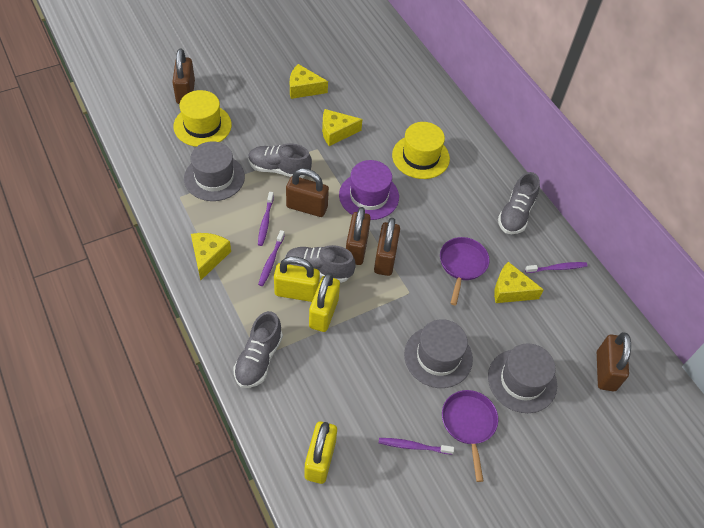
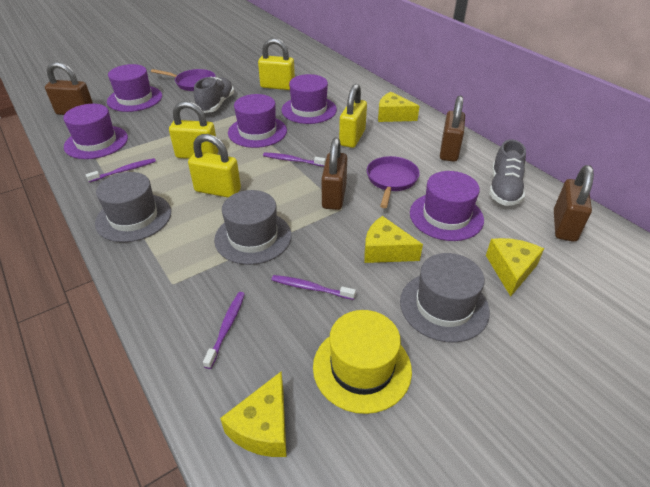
brown padlock: [172,49,195,104] [286,168,329,217] [346,207,371,265] [374,218,400,276] [597,332,631,391] = 5 -> [45,62,93,115] [322,138,347,210] [440,96,465,162] [554,165,594,242] = 4
grey shoe: [233,311,283,388] [248,143,312,178] [285,245,355,283] [498,172,540,234] = 4 -> [194,76,234,113] [489,140,526,206] = 2
purple hat: [339,160,399,220] = 1 -> [63,104,128,159] [107,64,162,112] [228,94,287,148] [281,74,337,124] [410,171,484,241] = 5
yellow hat: [174,90,232,147] [392,122,450,179] = 2 -> [313,310,412,414] = 1
yellow padlock: [274,256,320,302] [304,422,337,484] [309,273,340,332] = 3 -> [169,101,218,159] [188,134,241,197] [258,38,295,90] [339,84,367,148] = 4

